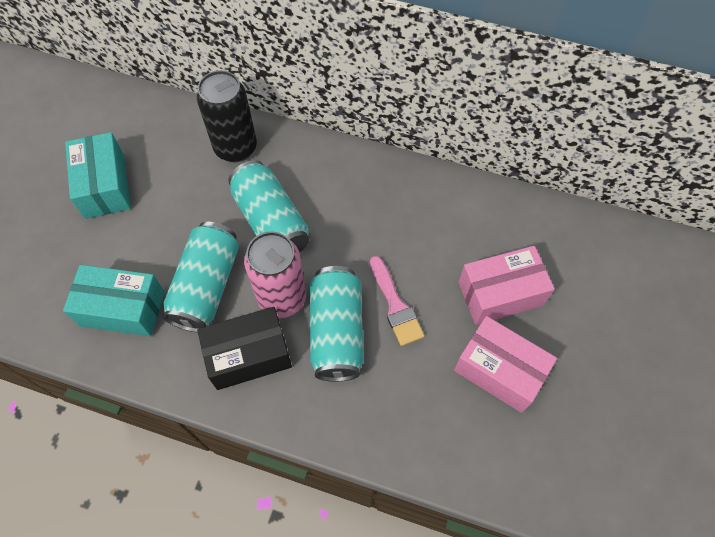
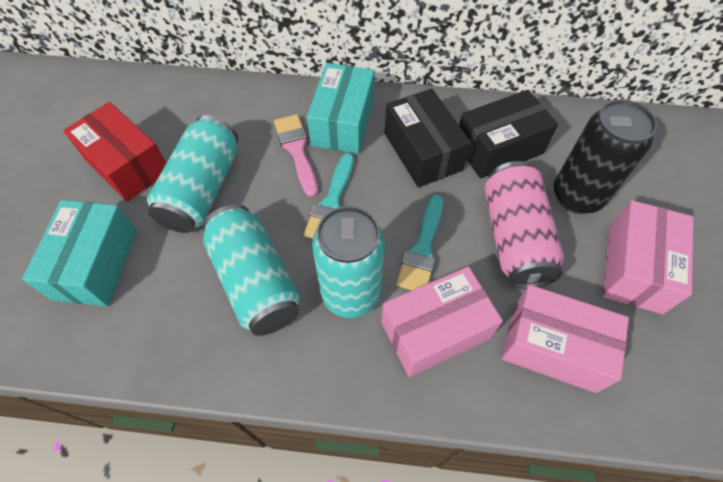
black box: [197,307,292,390] = 1 -> [385,89,471,187] [459,90,558,179] = 2
pink box: [454,316,557,413] [458,246,555,325] = 2 -> [381,267,503,377] [501,285,629,393] [602,200,693,314] = 3
red box: none = 0 -> [63,102,166,202] = 1
turquoise brush: none = 0 -> [304,153,354,239] [396,194,443,290] = 2

